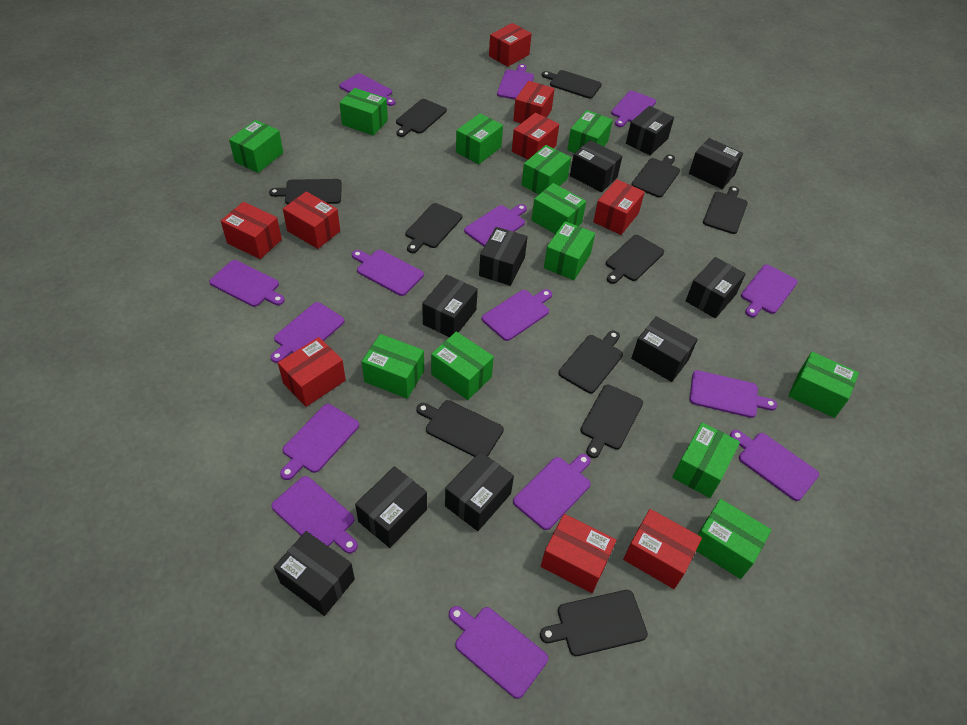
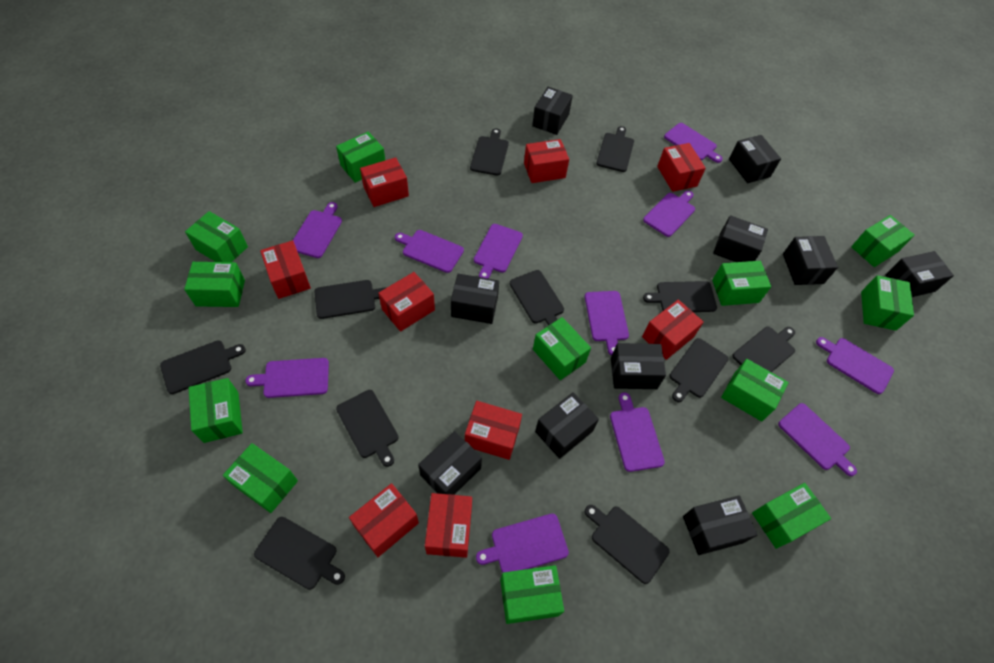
purple cutting board: [209,260,285,307] [271,302,345,363] [271,476,358,553] [280,404,359,480] [339,73,395,106] [352,250,424,296] [449,606,548,699] [464,204,527,247] [482,289,552,341] [497,64,534,99] [513,454,591,530] [611,91,656,127] [690,370,777,418] [730,430,819,501] [741,265,798,317] = 15 -> [245,358,329,398] [293,202,342,258] [395,230,464,273] [474,224,523,279] [476,514,569,573] [585,291,629,355] [610,392,665,472] [643,191,695,237] [664,123,722,163] [778,403,857,476] [816,337,894,394] = 11

